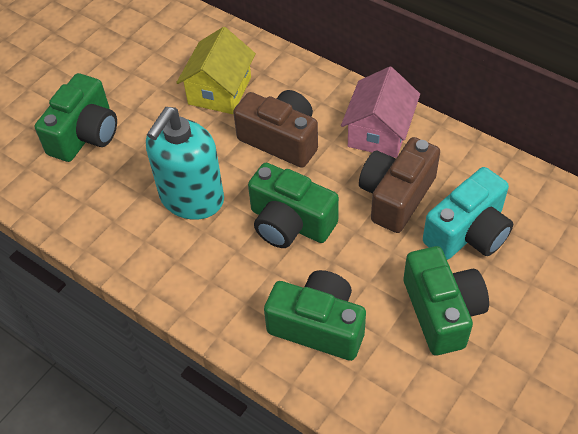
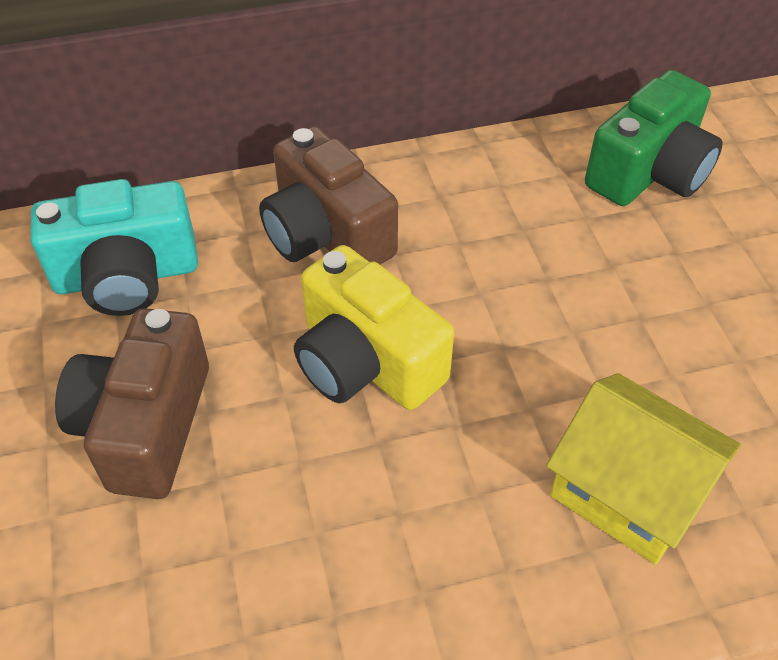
green camera: [35,73,117,162] [248,163,339,248] [264,270,366,361] [404,246,489,355] = 4 -> [585,70,723,206] = 1
pink house: [341,67,420,158] = 1 -> none = 0
turquoise soap dispenser: [146,107,224,220] = 1 -> none = 0
yellow camera: none = 0 -> [294,245,454,410] = 1

